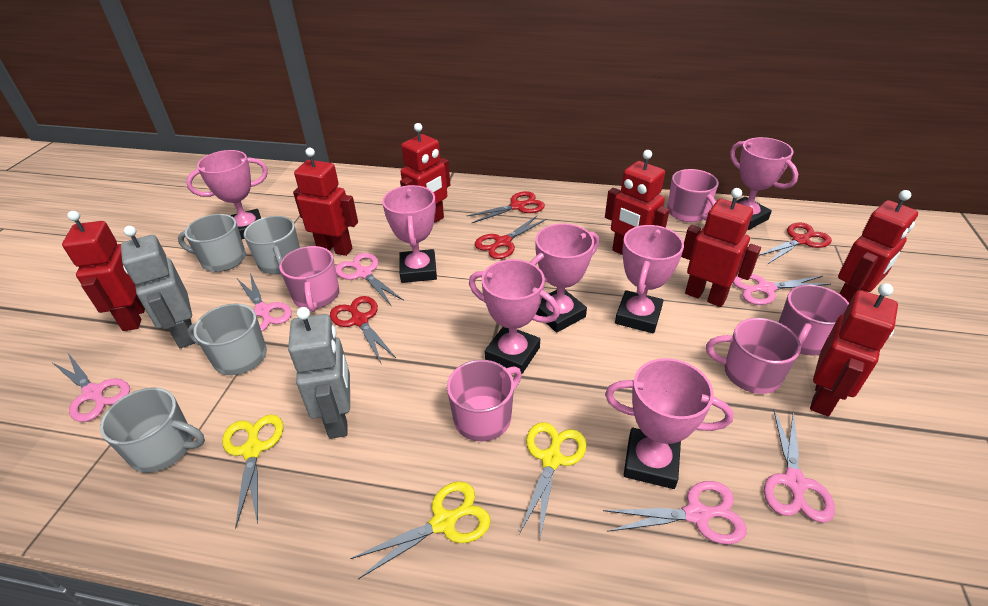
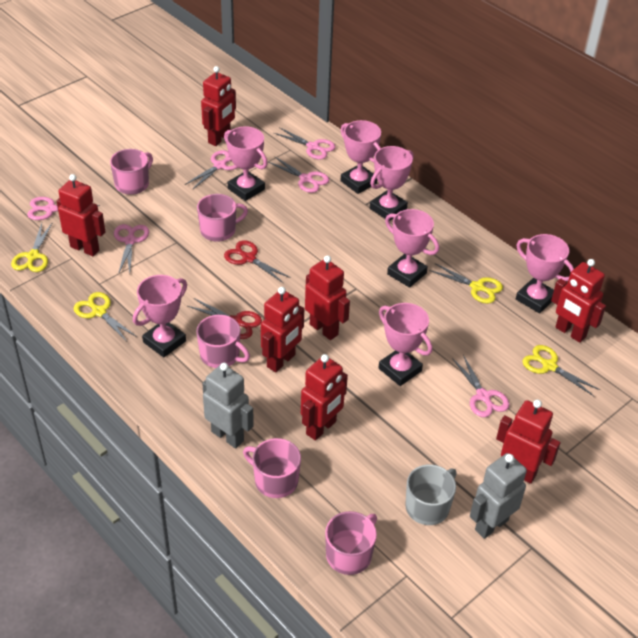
grey mug: [100,388,205,473] [178,214,246,272] [187,304,267,375] [244,216,300,274] = 4 -> [405,464,457,525] = 1
red scissors: [330,296,396,363] [466,191,545,223] [475,215,547,259] [759,222,832,264] = 4 -> [188,298,262,339] [224,240,291,283] = 2
yellow scissors: [222,415,284,528] [350,481,491,579] [519,422,587,537] = 3 -> [11,222,53,272] [74,292,137,342] [430,263,503,304] [522,345,600,396] = 4

